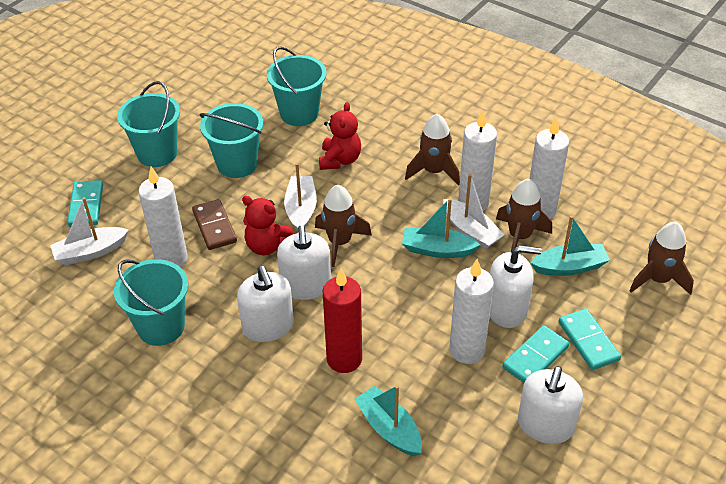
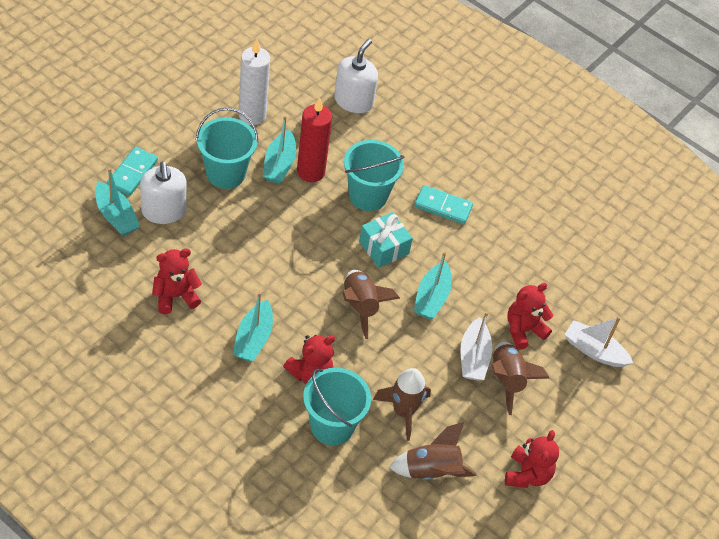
brown domino: [192,199,237,250] = 1 -> none = 0
red teddy bear: [242,196,294,255] [319,102,361,170] = 2 -> [152,249,202,314] [283,335,335,384] [505,430,559,488] [507,283,553,350] = 4
turquoise boat: [355,385,422,456] [402,198,481,258] [530,216,610,276] = 3 -> [95,168,140,236] [233,292,273,362] [263,116,296,184] [414,251,452,319] = 4
turquoise bucket: [114,259,188,346] [117,81,180,167] [200,103,263,178] [267,47,326,126] = 4 -> [196,108,258,189] [303,368,371,445] [344,140,404,211] = 3
turquoise domino: [67,180,103,227] [503,325,569,383] [559,309,621,370] = 3 -> [107,147,158,196] [414,185,473,224] = 2
turquoise gift: none = 0 -> [359,212,413,268] = 1
white boat: [50,197,129,265] [284,163,317,232] [443,174,504,249] = 3 -> [460,312,492,381] [564,316,633,367] = 2
white candle: [138,166,188,267] [450,259,494,364] [458,110,497,211] [530,117,569,219] = 4 -> [238,39,270,125] = 1
white soap dispenser: [237,266,294,342] [277,225,331,300] [490,245,542,328] [518,366,583,444] = 4 -> [140,161,187,224] [334,39,378,113] = 2

